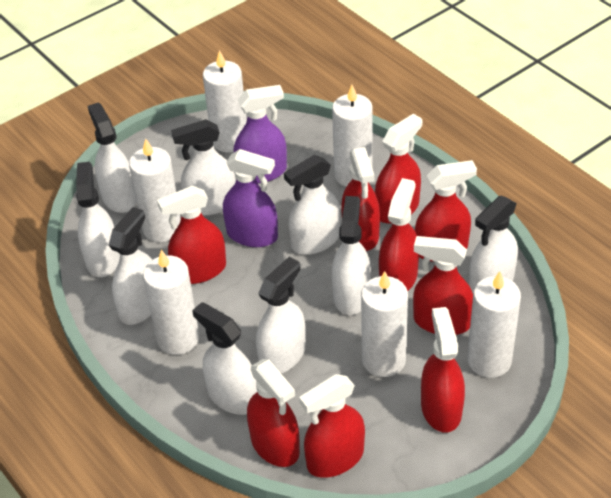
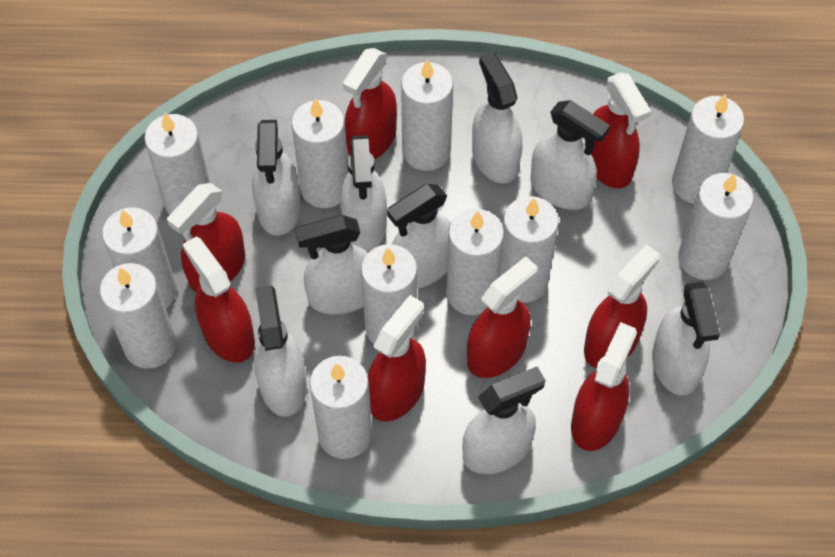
purple spray bottle: [223,149,278,247] [233,85,287,183] = 2 -> none = 0
red spray bottle: [157,186,226,284] [247,359,300,467] [299,374,365,478] [341,147,380,251] [375,114,422,223] [379,178,419,291] [413,236,473,335] [415,160,477,262] [421,307,465,433] = 9 -> [167,183,245,292] [182,237,255,363] [343,48,397,159] [368,295,426,421] [467,256,537,378] [571,322,637,451] [584,245,660,368] [585,72,651,188] = 8
white candle: [129,138,181,242] [143,250,200,355] [203,50,247,152] [332,85,373,187] [361,271,408,377] [467,271,521,378] = 6 -> [100,263,176,369] [102,208,177,308] [144,113,210,215] [291,98,349,208] [309,356,372,459] [361,244,417,344] [401,59,453,171] [446,209,504,315] [500,196,559,303] [672,94,744,204] [678,173,754,280] = 11

